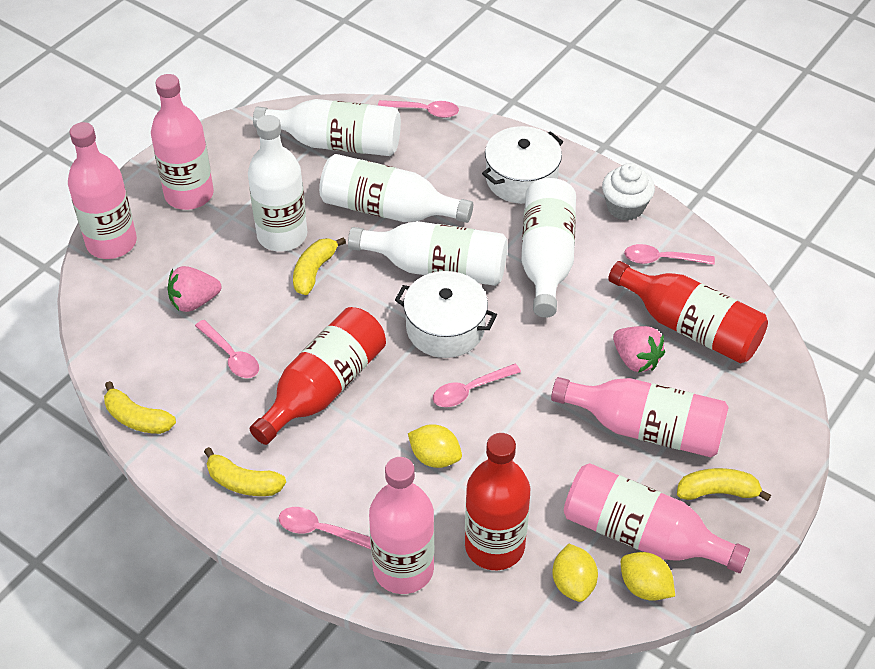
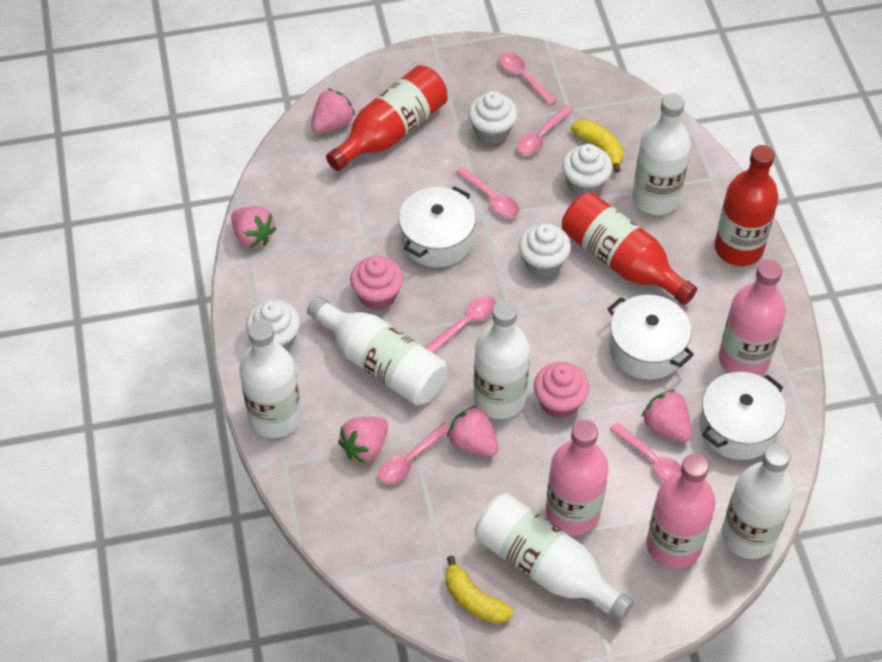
pink bottle: [68,122,137,259] [151,74,214,210] [369,457,434,594] [551,377,729,457] [564,463,750,573] = 5 -> [546,420,609,536] [647,454,716,569] [719,260,786,376] = 3
pink cupcake: none = 0 -> [350,256,403,310] [534,362,589,418] = 2
pink spoon: [195,320,259,378] [278,507,371,549] [378,100,459,118] [433,364,521,407] [624,244,715,265] = 5 -> [378,422,450,484] [425,296,496,353] [456,166,519,218] [499,52,557,106] [516,106,574,155] [610,422,682,482] = 6
pink strawberry: [168,266,222,312] [613,326,665,373] = 2 -> [231,206,277,248] [311,88,355,133] [338,417,388,464] [447,405,498,457] [641,390,692,442] = 5
white bottle: [248,115,307,252] [253,99,401,156] [319,154,473,223] [348,221,508,286] [521,178,576,318] = 5 -> [239,320,301,438] [307,296,447,405] [474,300,530,419] [474,493,634,621] [632,93,691,215] [722,444,794,559] = 6
white cupcake: [602,163,655,221] = 1 -> [246,300,300,350] [468,91,518,144] [519,223,571,277] [562,144,613,196] = 4
white pot: [395,271,497,358] [482,126,563,204] = 2 -> [399,186,476,268] [607,295,694,380] [699,372,786,460] = 3
yellow banana: [104,381,176,434] [204,447,286,496] [293,237,346,295] [677,468,771,501] = 4 -> [445,556,513,624] [571,119,624,173] = 2
yellow lemon: [408,424,462,468] [552,544,598,602] [621,552,675,601] = 3 -> none = 0

